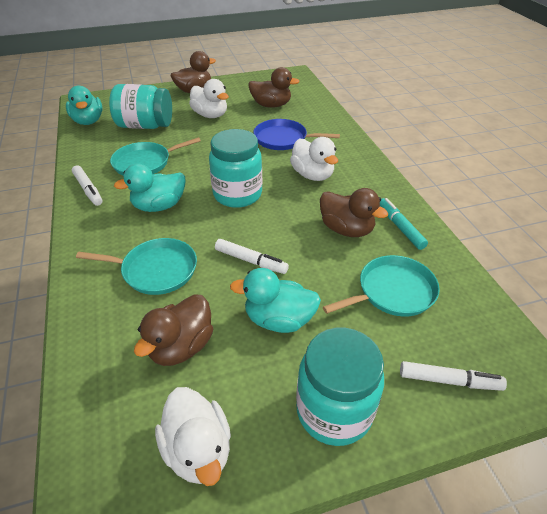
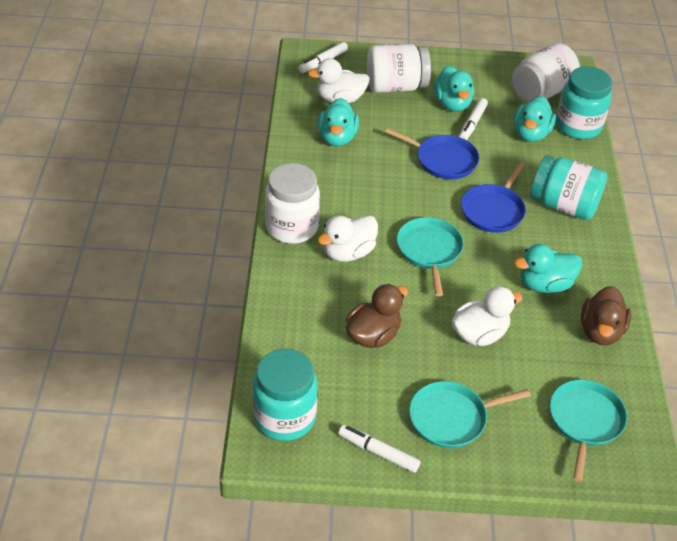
blue pan: [254,119,340,150] = 1 -> [385,128,480,179] [461,161,526,233] = 2
brown duck: [134,294,213,366] [170,51,216,93] [249,67,300,108] [320,188,388,237] = 4 -> [346,284,408,348] [581,286,631,345] = 2
turquoise duck: [66,86,103,125] [114,163,186,212] [230,268,321,333] = 3 -> [318,98,359,146] [433,66,474,112] [514,96,556,142] [514,244,582,293] = 4
turquoise marker: [380,198,428,250] = 1 -> none = 0
white jar: none = 0 -> [265,163,320,244] [367,44,431,93] [511,43,580,102] = 3

